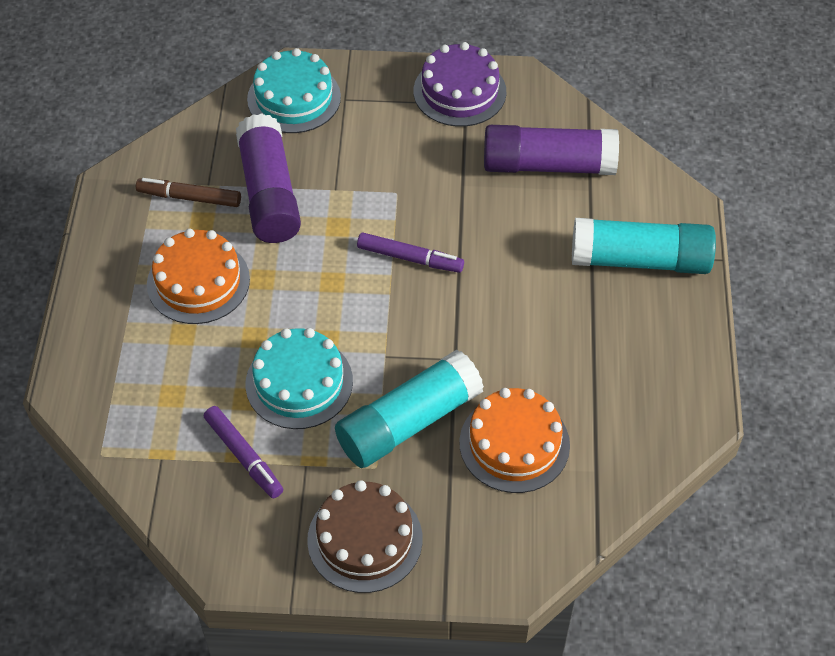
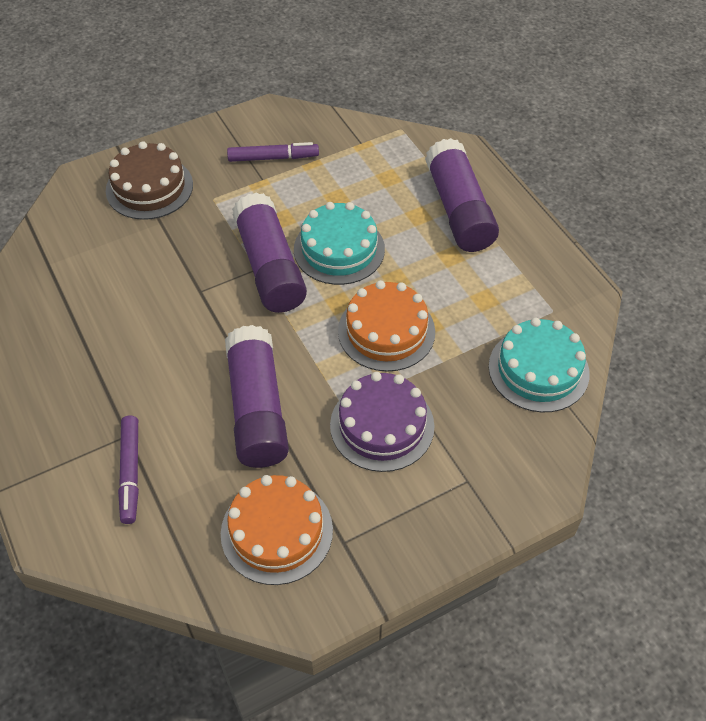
brown marker: [136,178,241,207] = 1 -> none = 0
purple glue stick: [236,113,301,243] [484,125,619,175] = 2 -> [225,325,289,468] [232,192,307,313] [425,138,499,252] = 3
turquoise glue stick: [335,349,484,468] [572,218,716,274] = 2 -> none = 0

